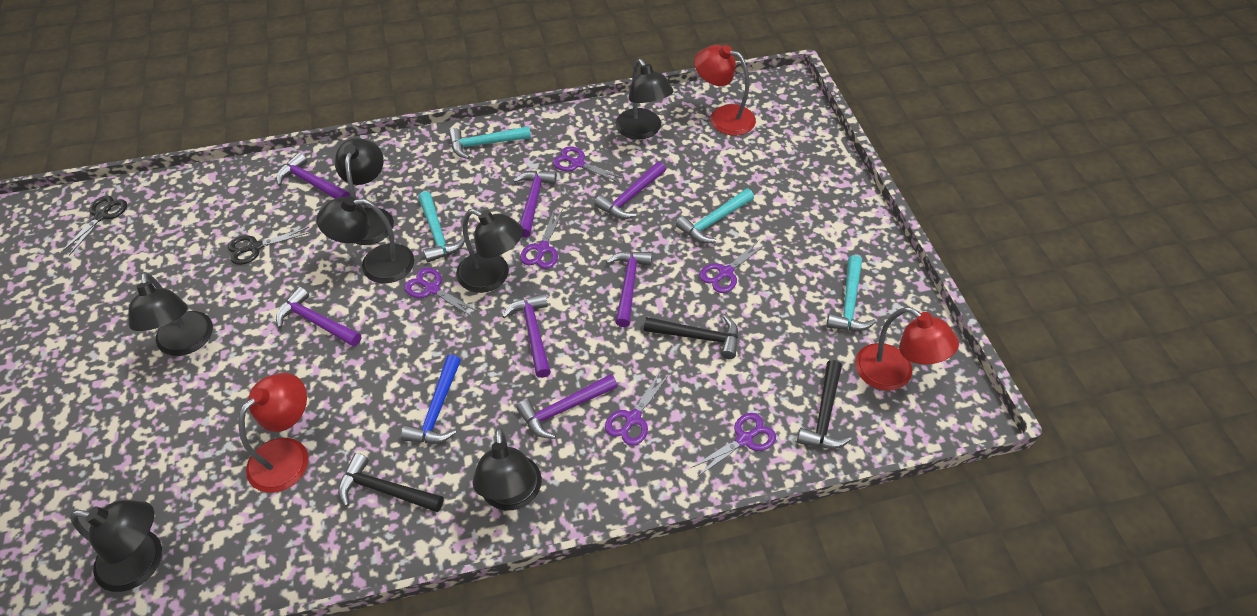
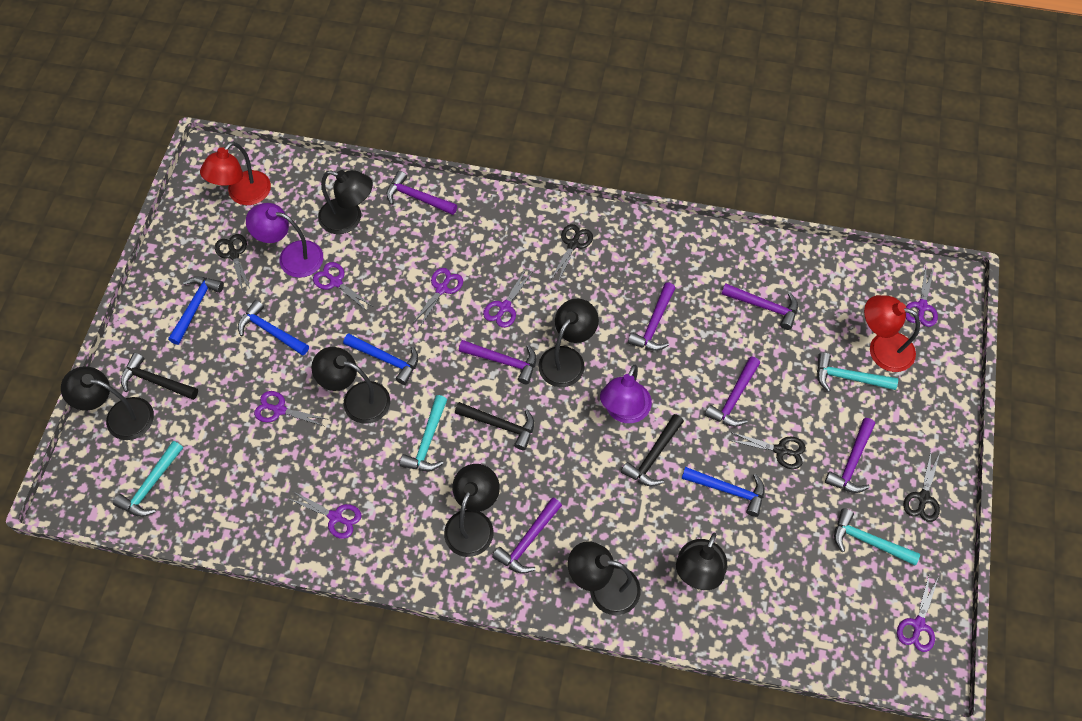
black scissors: [61,196,127,255] [228,227,311,265] = 2 -> [215,234,250,292] [551,224,593,283] [729,432,806,469] [903,452,940,522] = 4
blue hammer: [401,355,461,443] = 1 -> [168,276,224,345] [238,300,309,355] [343,333,419,385] [681,467,765,517] = 4
purple lamp: none = 0 -> [246,203,323,278] [600,365,652,423] = 2
purple scissors: [404,268,479,317] [520,208,563,269] [553,146,625,183] [605,371,669,446] [691,413,776,477] [700,240,766,293] = 6 -> [254,391,326,426] [287,491,361,539] [313,262,372,311] [413,268,463,327] [483,270,532,328] [897,576,938,652] [906,266,938,327] = 7
red lamp: [238,373,309,493] [694,45,756,136] [855,307,959,391] = 3 -> [200,142,271,205] [864,295,920,372] = 2

